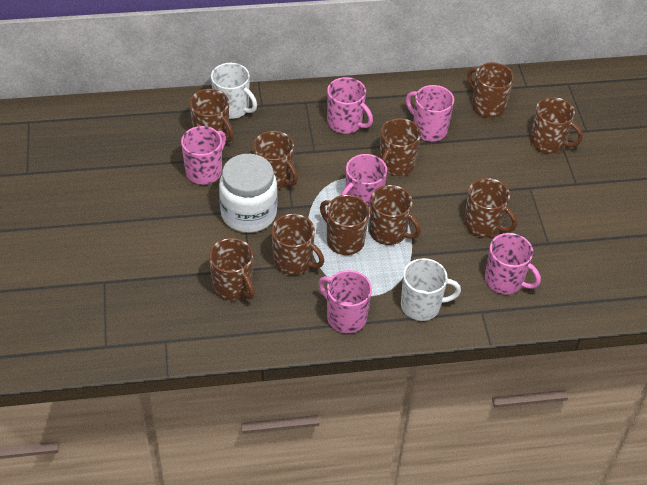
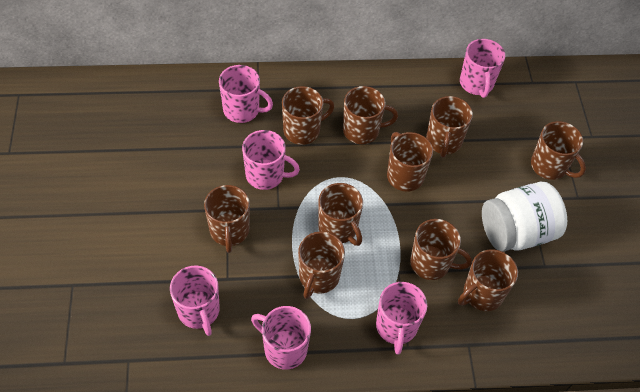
white mug: [211,63,257,119] [401,258,461,321] = 2 -> none = 0

